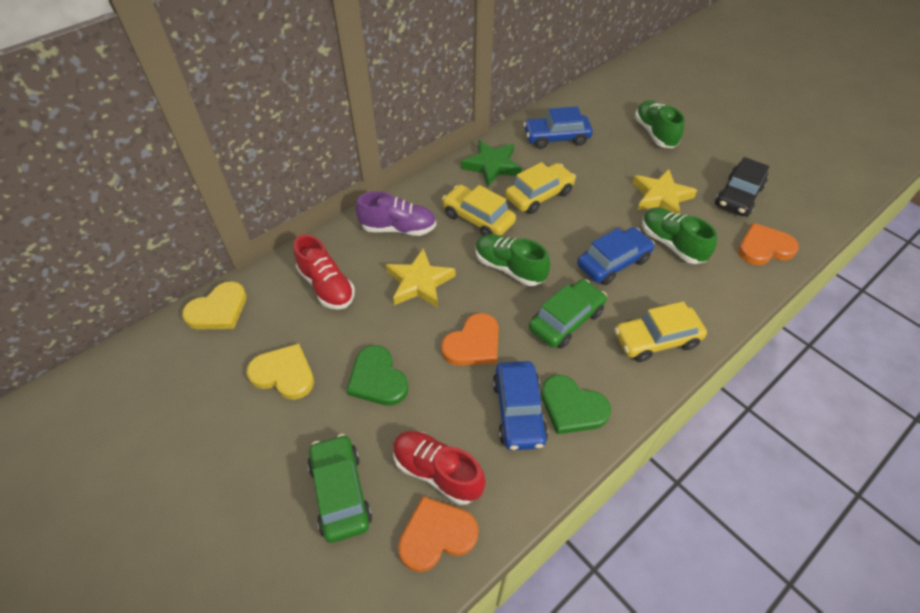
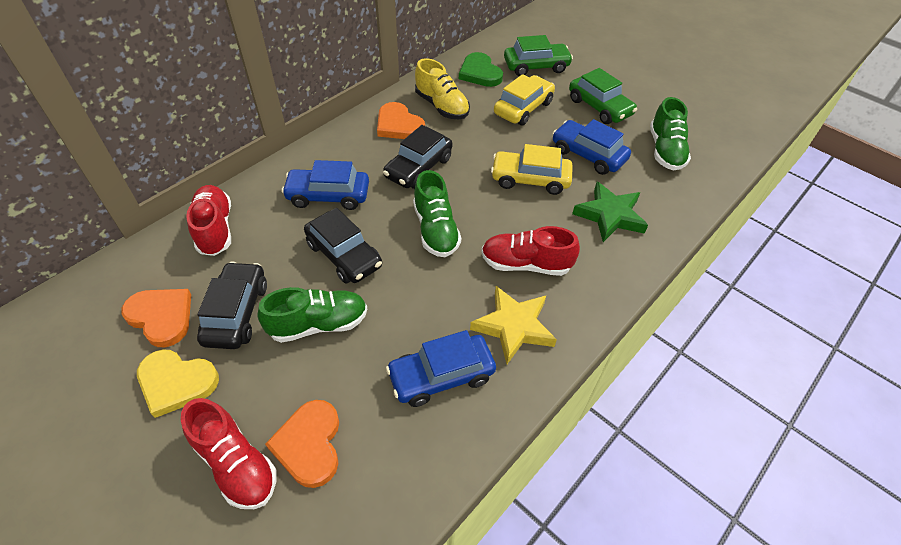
black car: [715,157,769,217] = 1 -> [197,262,267,349] [304,208,382,284] [383,125,452,189] = 3
green heart: [346,345,408,406] [541,375,611,434] = 2 -> [459,52,503,87] = 1
purple shoe: [356,191,436,236] = 1 -> none = 0
red shoe: [293,234,355,309] [393,431,486,505] = 2 -> [181,398,276,509] [186,185,231,256] [481,226,580,276] = 3
yellow car: [442,185,516,236] [505,162,576,214] [614,301,707,362] = 3 -> [491,144,573,195] [494,74,555,126] = 2
yellow heart: [182,281,247,329] [247,343,314,400] = 2 -> [137,349,219,418] = 1
yellow shoe: none = 0 -> [415,58,470,120] = 1
yellow star: [386,248,455,308] [632,169,697,214] = 2 -> [470,286,557,364] = 1

